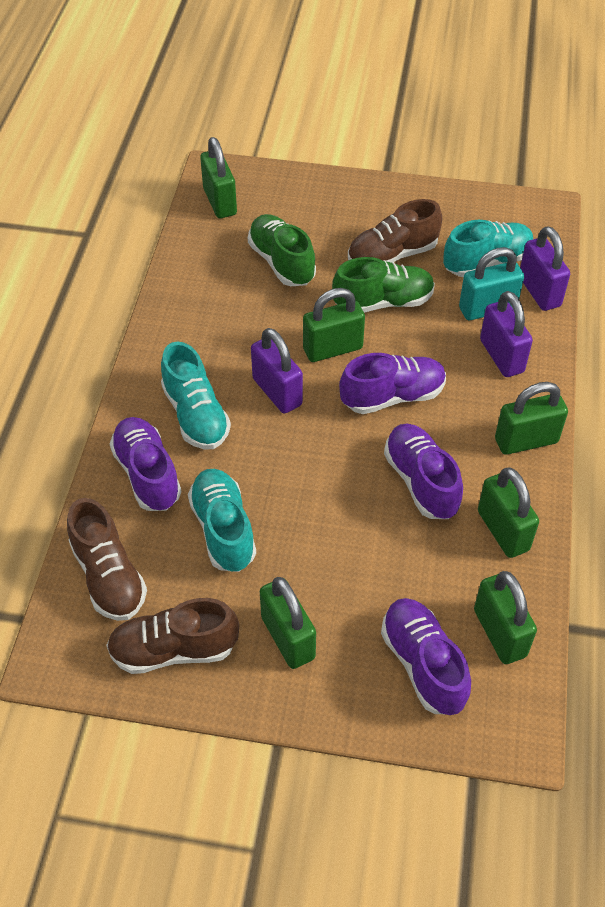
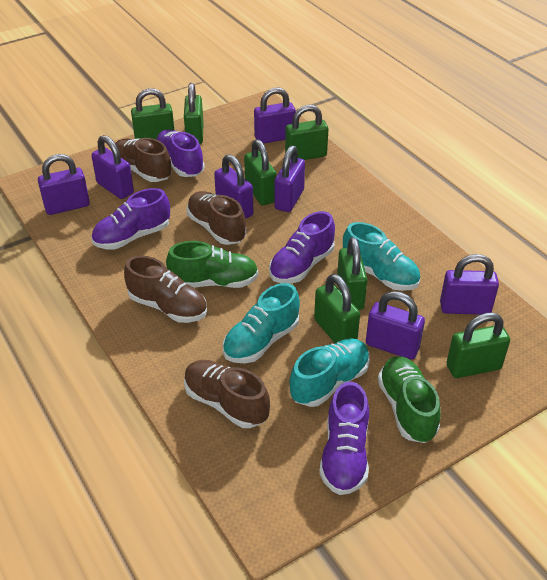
brown shoe: [67,498,147,621] [106,598,239,674] [348,199,442,263] = 3 -> [115,138,172,182] [124,256,207,323] [184,360,270,428] [187,191,246,245] = 4
green padlock: [200,137,237,218] [260,577,316,669] [303,288,365,362] [474,571,537,664] [478,467,539,558] [495,382,568,455] = 6 -> [131,88,174,139] [184,83,204,144] [244,139,277,205] [285,105,328,160] [314,274,360,343] [337,237,367,310] [447,313,510,378] = 7
purple padlock: [251,328,303,413] [480,291,533,377] [520,226,570,311] = 3 -> [38,154,90,215] [91,135,134,199] [214,154,253,219] [254,87,296,144] [274,145,305,212] [366,291,425,360] [440,254,499,315] = 7
turquoise padlock: [459,247,524,320] = 1 -> none = 0

